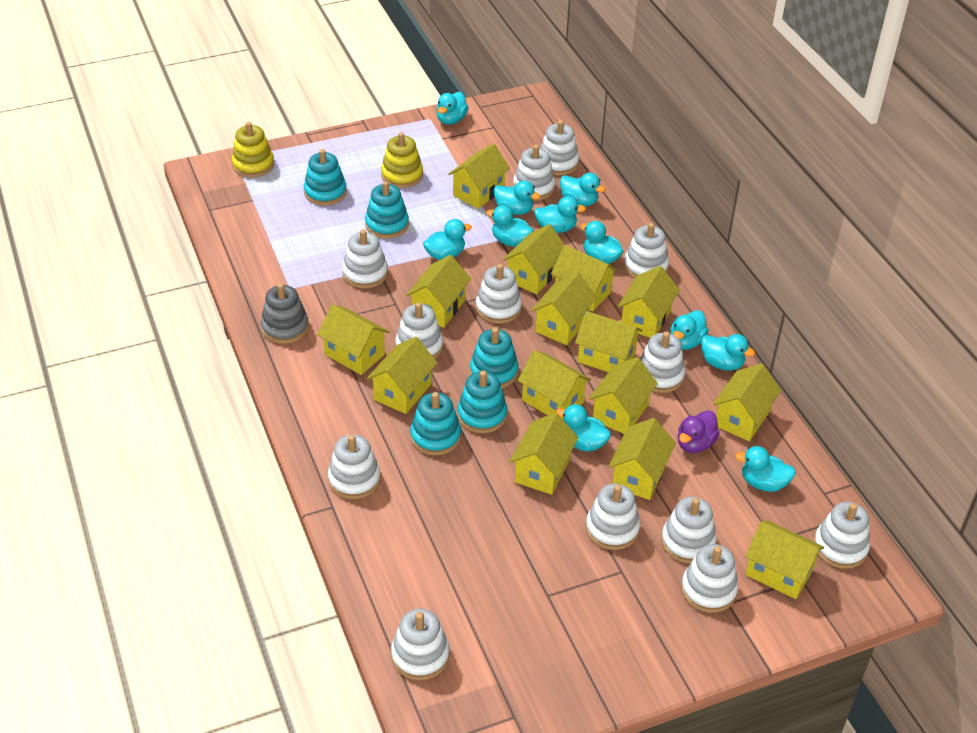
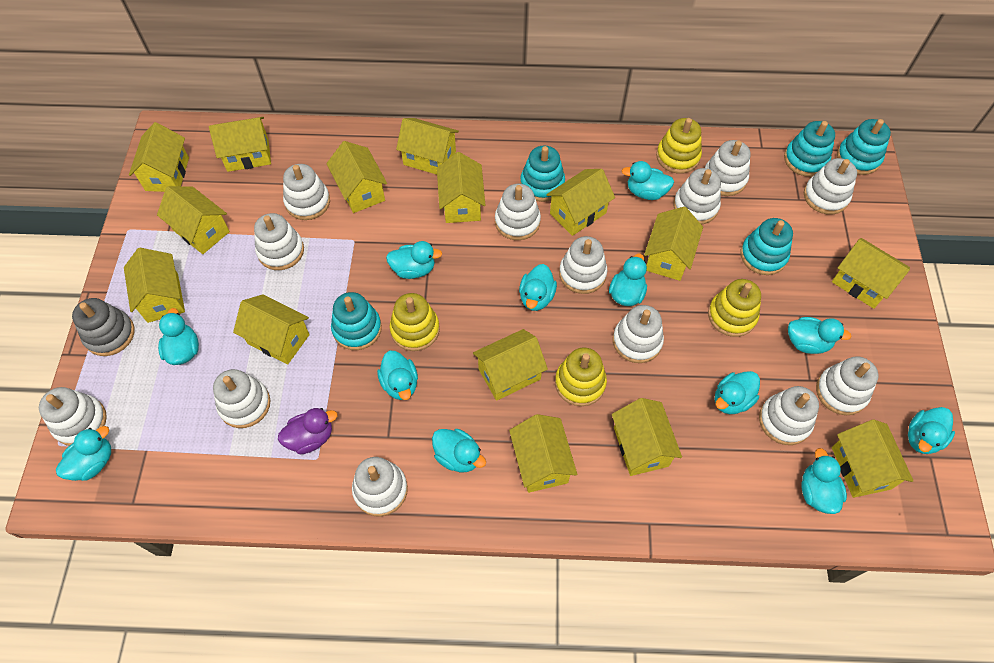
turquoise duck: [423,219,472,260] [436,92,469,125] [486,205,534,247] [493,181,541,215] [534,196,586,233] [556,404,611,452] [560,173,605,206] [580,221,623,264] [670,310,709,350] [701,334,755,371] [735,446,796,492] = 11 -> [56,426,111,481] [158,308,199,365] [377,351,418,400] [386,241,442,279] [432,429,486,472] [519,264,557,311] [609,254,647,306] [622,161,674,200] [715,371,760,414] [788,317,852,354] [801,448,847,514] [908,407,955,454] = 12
yellow stacking toy: [232,122,274,177] [381,132,423,188] = 2 -> [390,293,440,351] [555,348,607,406] [656,118,702,174] [708,279,761,337] = 4

